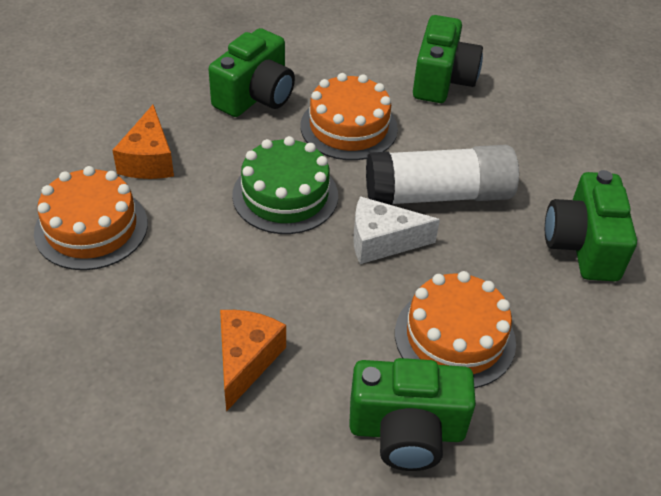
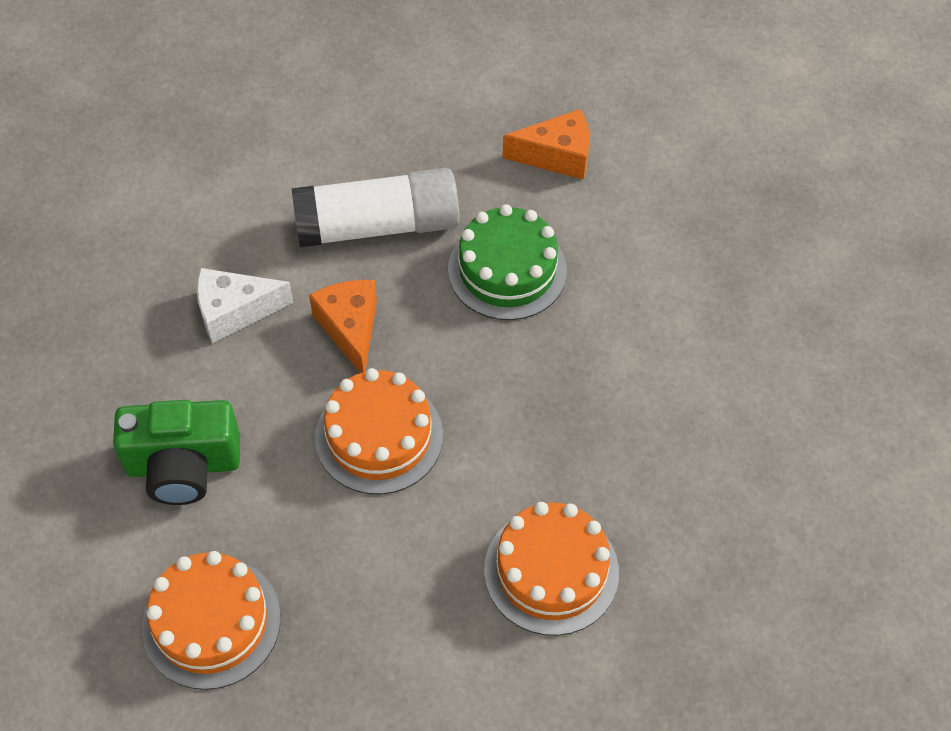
green camera: [208,28,295,117] [349,358,476,471] [413,15,483,103] [545,170,637,281] = 4 -> [113,400,240,505] = 1

